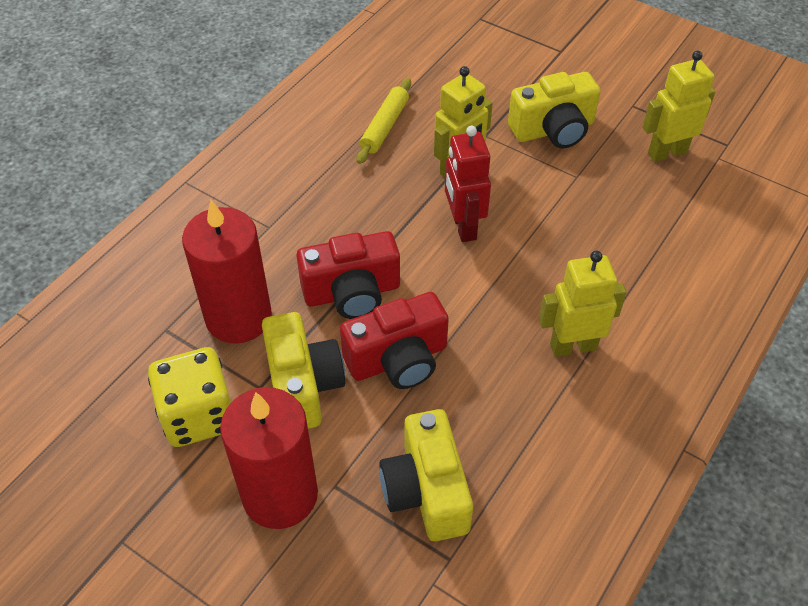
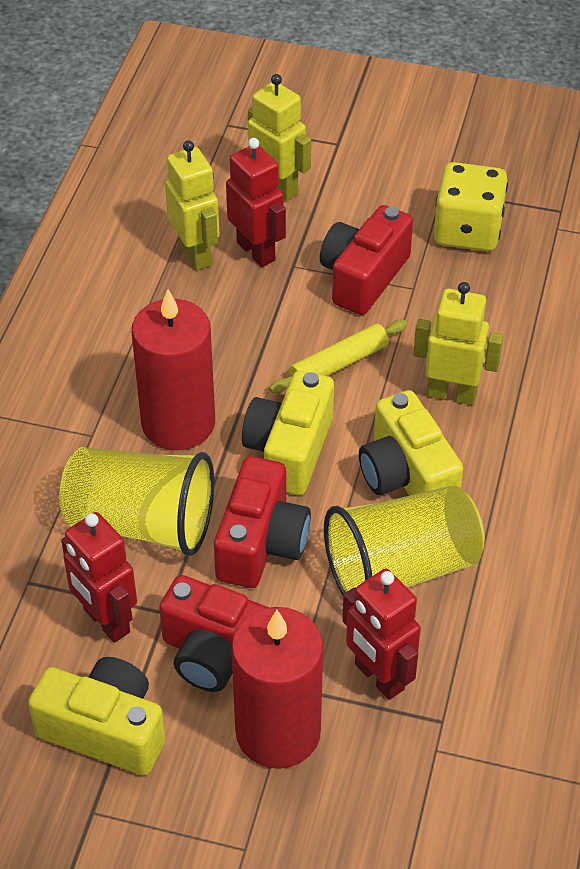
red camera: [296,231,400,319] [340,292,449,389] = 2 -> [159,575,270,692] [214,456,311,588] [320,205,413,315] = 3
red robot: [445,126,491,242] = 1 -> [61,512,137,643] [226,138,286,267] [342,569,421,700] = 3
yellow cup: none = 0 -> [59,447,214,556] [324,486,485,595] = 2

